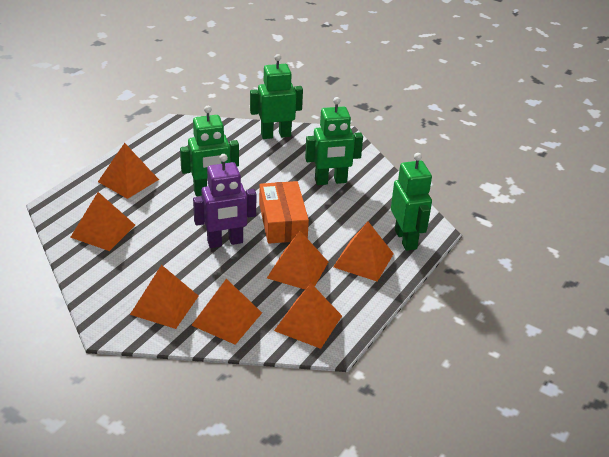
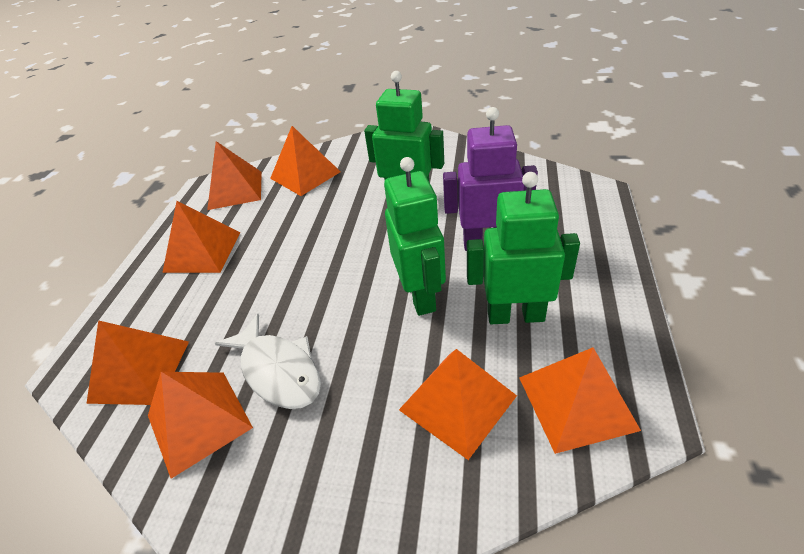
green robot: [180,106,239,196] [250,54,303,139] [305,97,363,185] [391,153,432,251] = 4 -> [364,71,444,181] [384,157,446,316] [467,172,580,324] = 3
orange box: [259,181,309,244] = 1 -> none = 0
white fish: none = 0 -> [215,314,321,409] = 1

